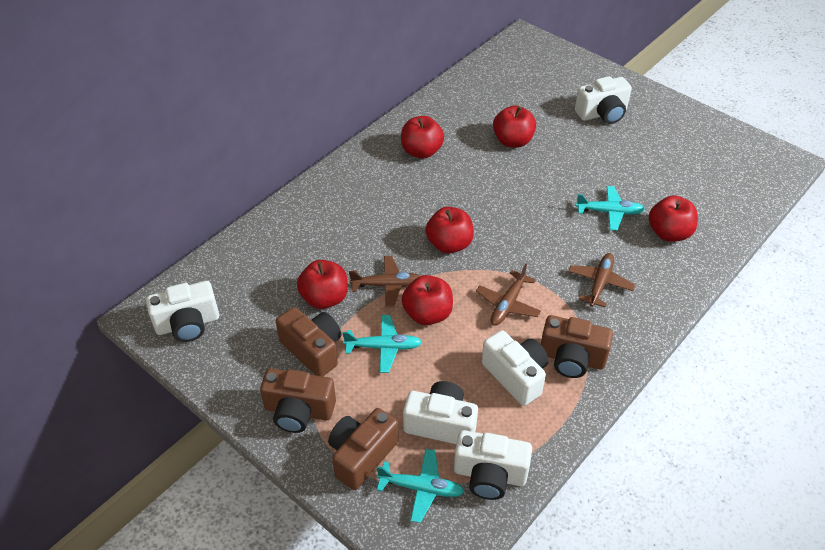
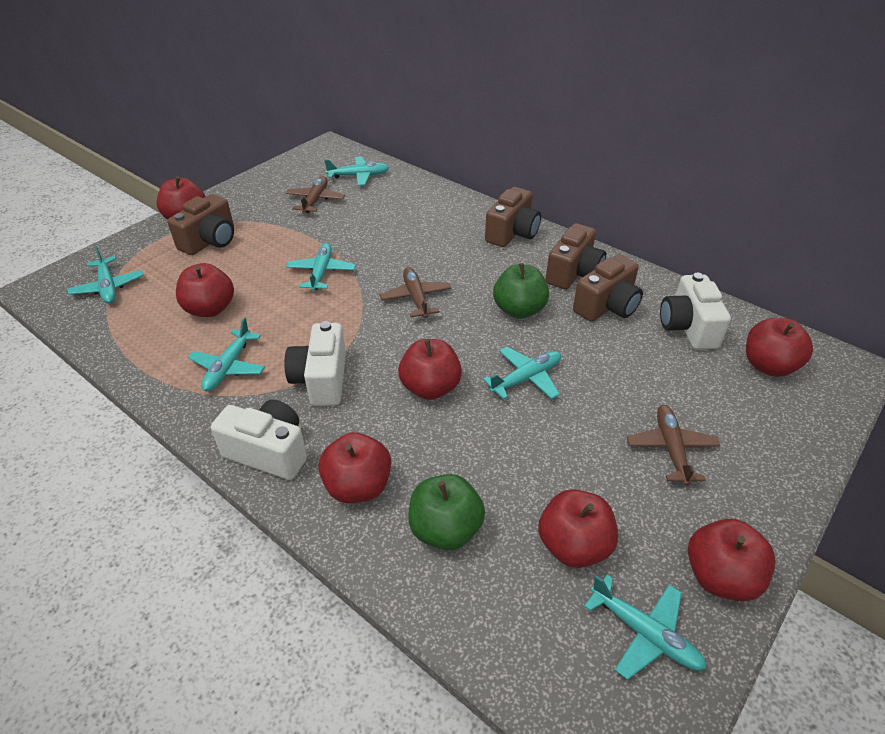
green apple: none = 0 -> [408,474,485,550] [493,263,549,319] = 2
red apple: [297,260,348,309] [401,116,444,159] [402,275,453,325] [425,207,474,254] [493,105,536,148] [649,195,698,242] = 6 -> [157,176,206,220] [176,263,234,317] [318,432,391,503] [398,339,462,400] [538,489,618,568] [688,519,776,601] [746,318,813,377] = 7
turquoise plane: [342,315,422,373] [376,449,465,523] [575,186,645,231] = 3 -> [68,246,144,304] [188,318,265,391] [286,243,356,291] [324,157,389,186] [483,347,561,400] [584,575,707,680] = 6
white camera: [146,281,219,342] [403,381,478,444] [454,430,532,500] [482,330,548,406] [575,76,632,124] = 5 -> [211,399,307,480] [284,321,346,406] [660,273,731,350] = 3

